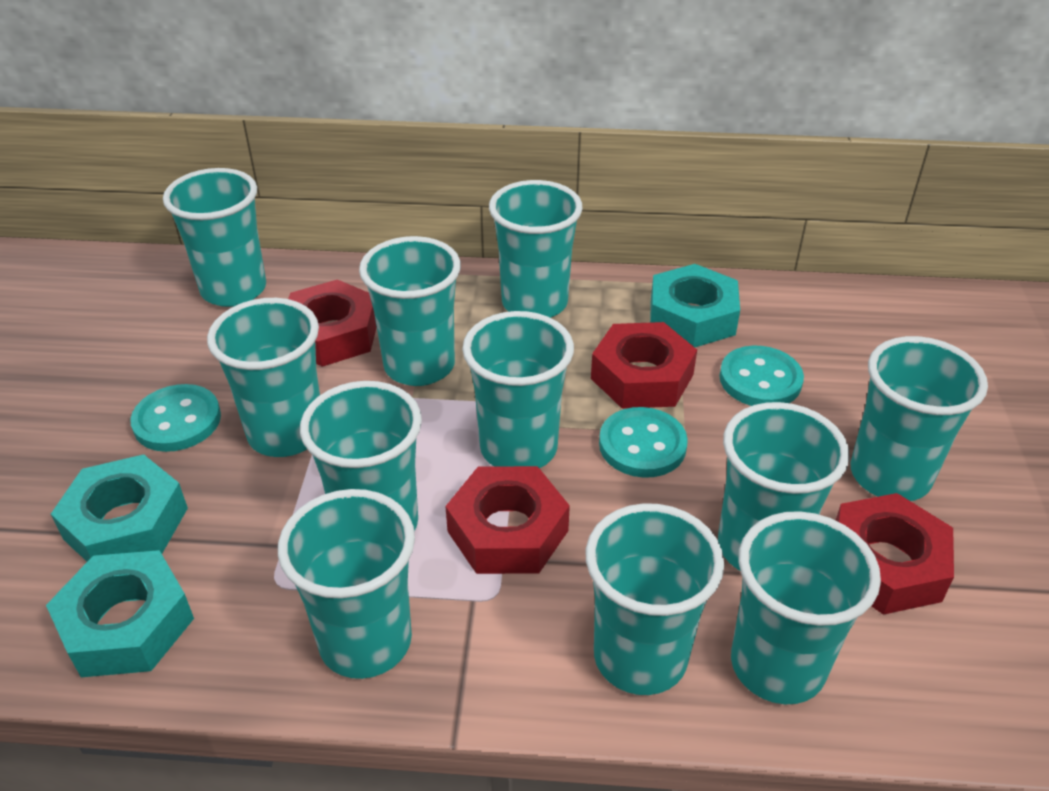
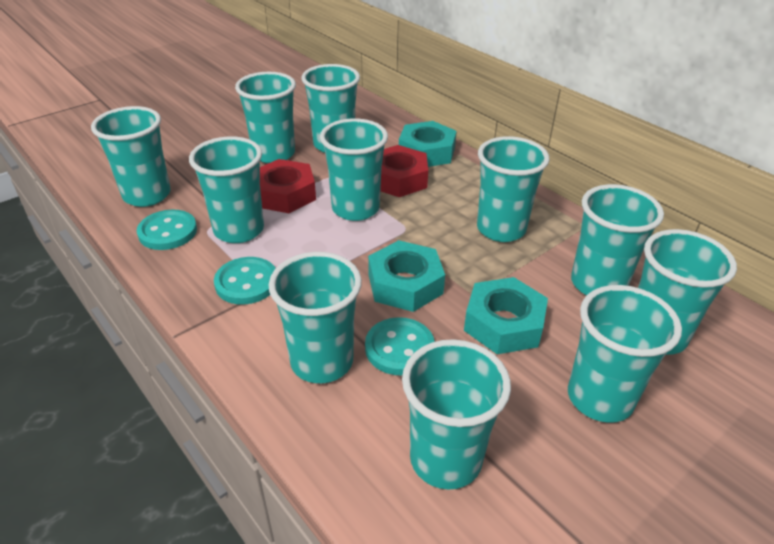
red nut: [288,279,377,367] [445,466,570,574] [591,322,697,409] [835,493,954,615] = 4 -> [260,159,316,213] [380,145,428,197] = 2

